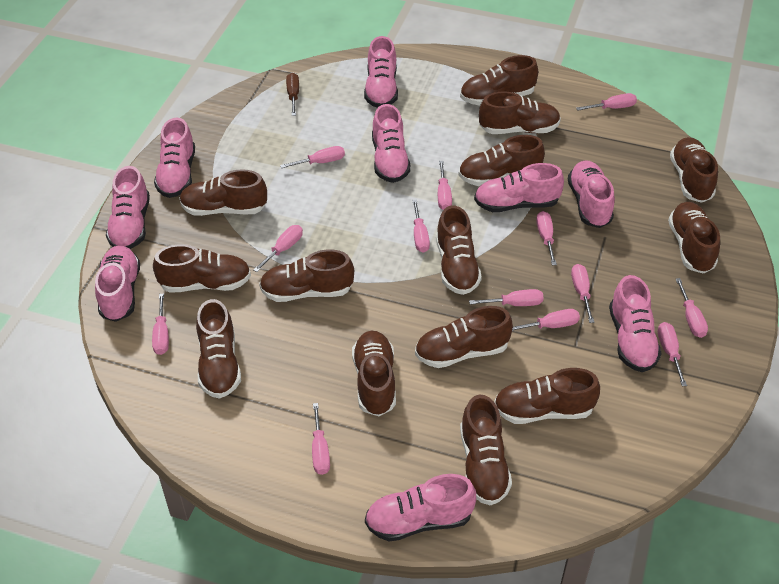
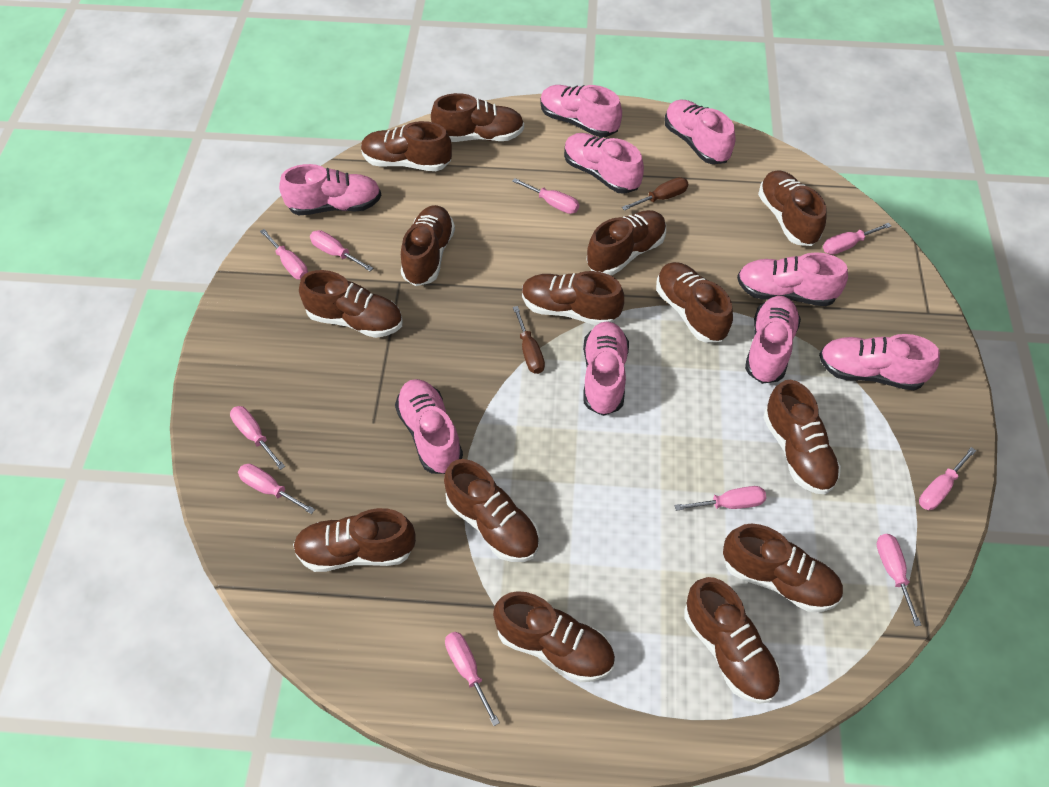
brown screwdriver: [286,73,299,116] = 1 -> [513,306,545,374] [622,177,689,211] = 2
pink screwdriver: [152,294,169,355] [254,225,303,272] [280,146,345,168] [312,403,330,475] [412,200,430,253] [438,161,452,210] [469,289,544,306] [512,309,580,331] [536,211,557,265] [571,264,594,323] [576,93,637,111] [658,322,687,386] [676,278,708,338] = 13 -> [230,406,285,470] [238,464,315,514] [260,229,308,280] [310,230,373,271] [445,632,500,726] [512,178,579,214] [674,486,766,511] [823,223,891,255] [877,534,921,626] [919,447,976,510] = 10

